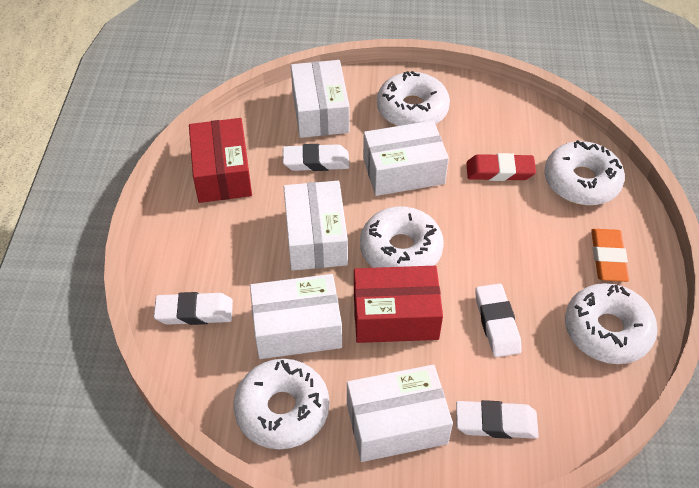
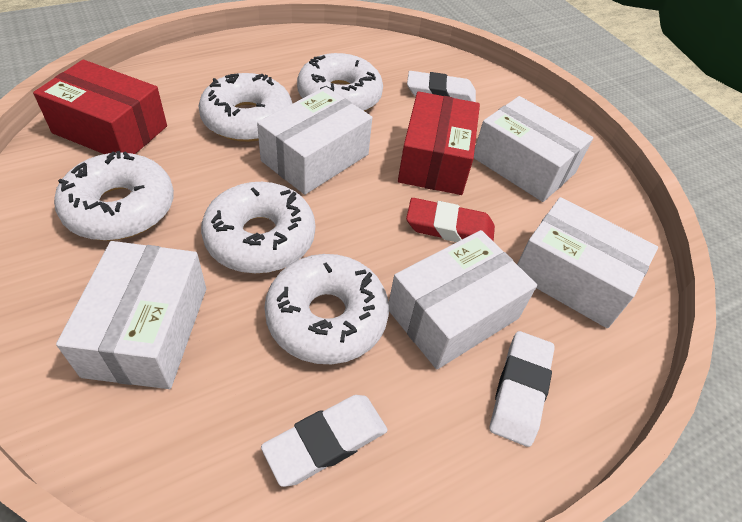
orange eraser: [591,229,629,282] = 1 -> none = 0
white eraser: [154,292,233,325] [283,144,349,171] [456,400,539,439] [475,283,522,357] = 4 -> [261,395,388,487] [407,71,476,102] [490,331,555,447] = 3

